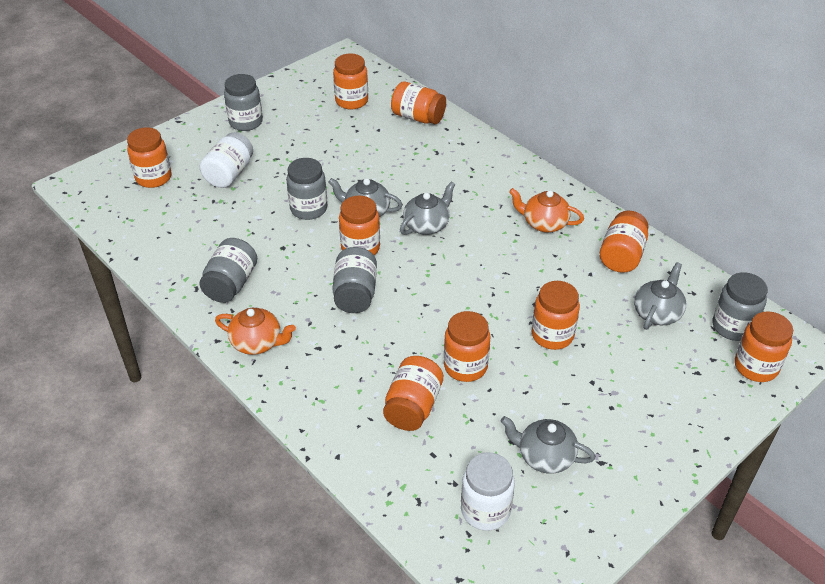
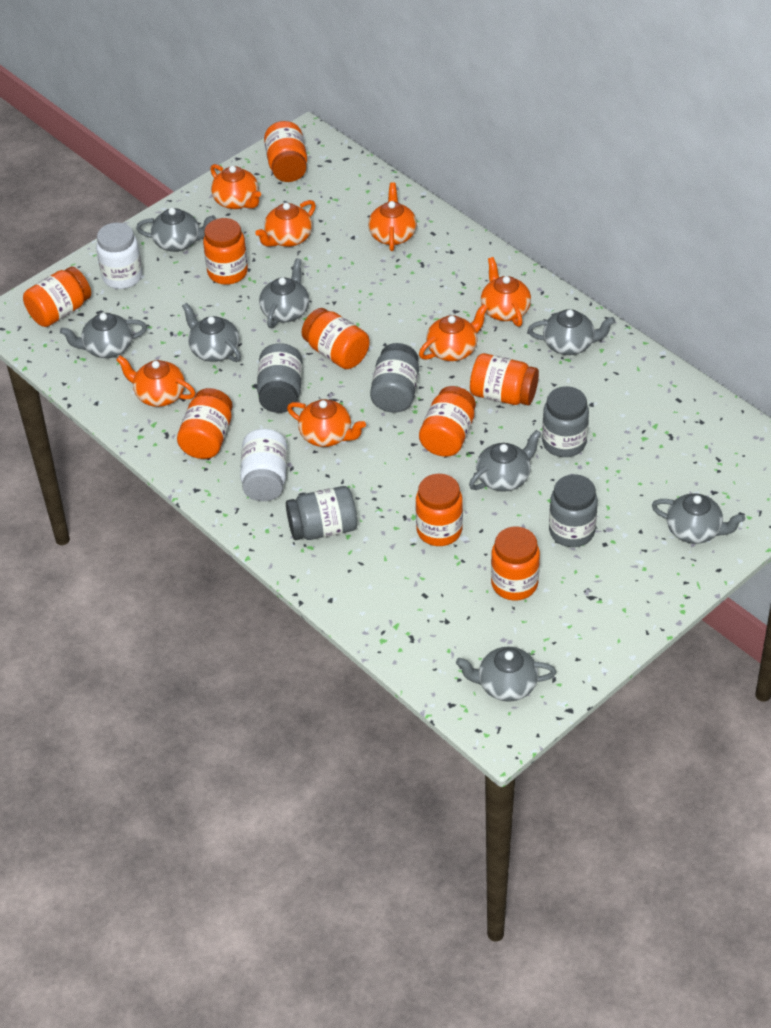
grey teapot: [329,178,403,217] [400,182,456,235] [501,416,595,474] [634,262,686,330] = 4 -> [60,313,147,358] [136,208,216,252] [182,303,241,362] [259,258,309,328] [456,647,556,702] [469,430,541,492] [528,309,615,355] [652,493,745,544] = 8
orange teapot: [215,308,296,355] [509,188,584,232] = 2 -> [116,355,196,407] [210,164,261,209] [255,200,316,247] [287,399,366,447] [368,182,417,251] [419,304,488,361] [481,257,531,327] = 7

